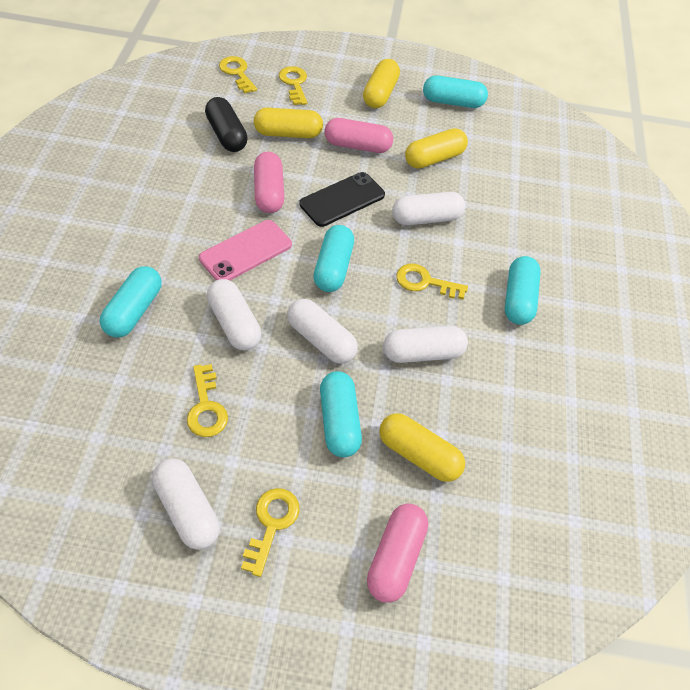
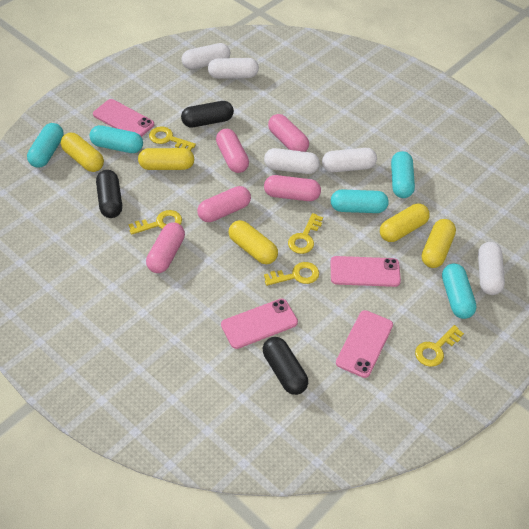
black capsule: [205,97,248,152] = 1 -> [96,170,122,218] [181,101,234,128] [263,337,308,395] = 3
black phone: [299,172,385,227] = 1 -> none = 0
pink capsule: [254,152,284,213] [324,118,393,153] [367,504,428,603] = 3 -> [146,222,185,273] [197,186,251,222] [216,129,249,173] [264,175,321,201] [268,114,309,152] = 5
pink phone: [199,220,292,280] = 1 -> [93,99,154,137] [221,299,298,349] [330,256,401,287] [336,310,393,378] = 4
yellow capsule: [254,108,323,138] [363,59,400,108] [379,413,465,482] [405,128,468,169] = 4 -> [61,133,104,172] [138,148,194,170] [229,220,278,264] [380,204,430,242] [422,219,456,268] = 5

